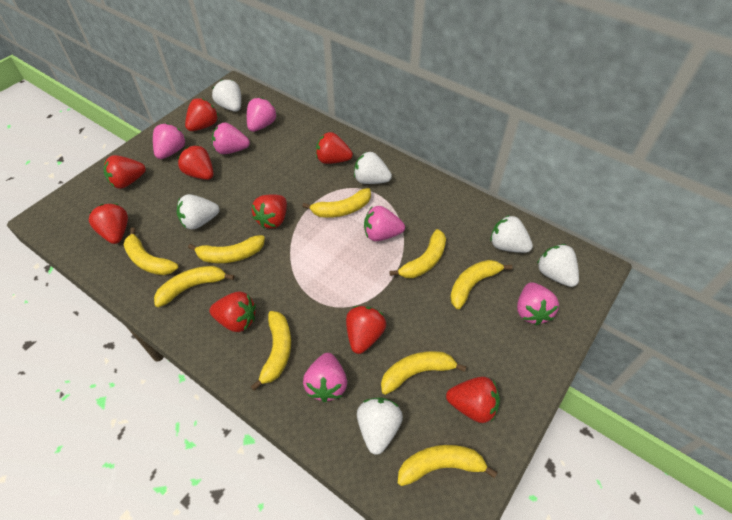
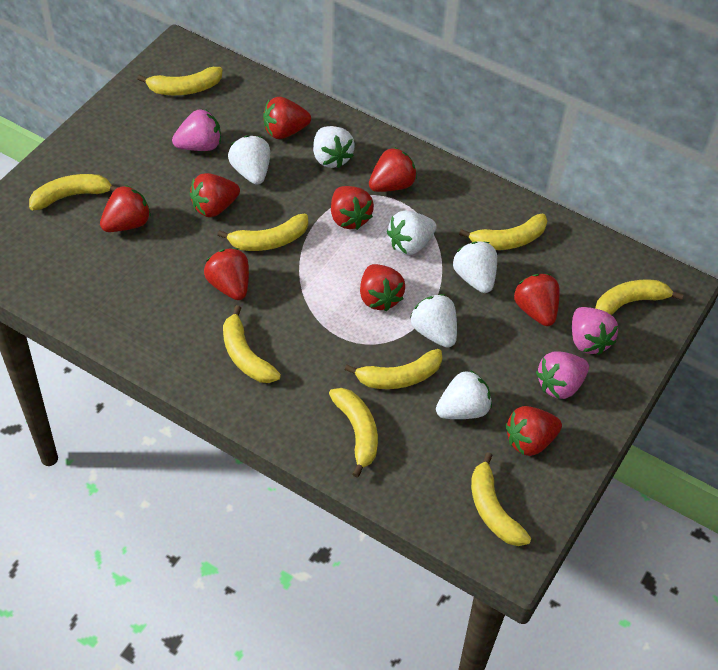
pink strawberry: [153,123,186,159] [212,122,250,154] [247,98,277,132] [303,353,347,402] [364,206,405,241] [517,282,559,325] = 6 -> [172,109,221,151] [536,352,589,399] [572,307,618,355] = 3

